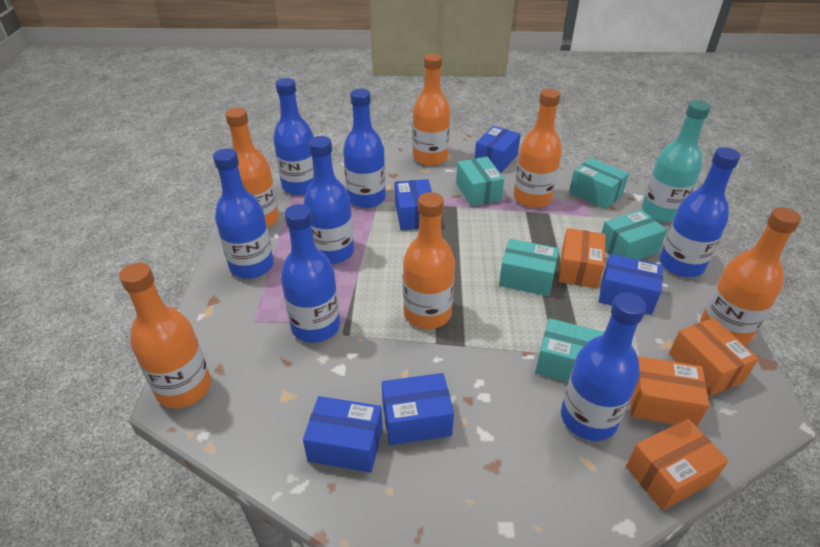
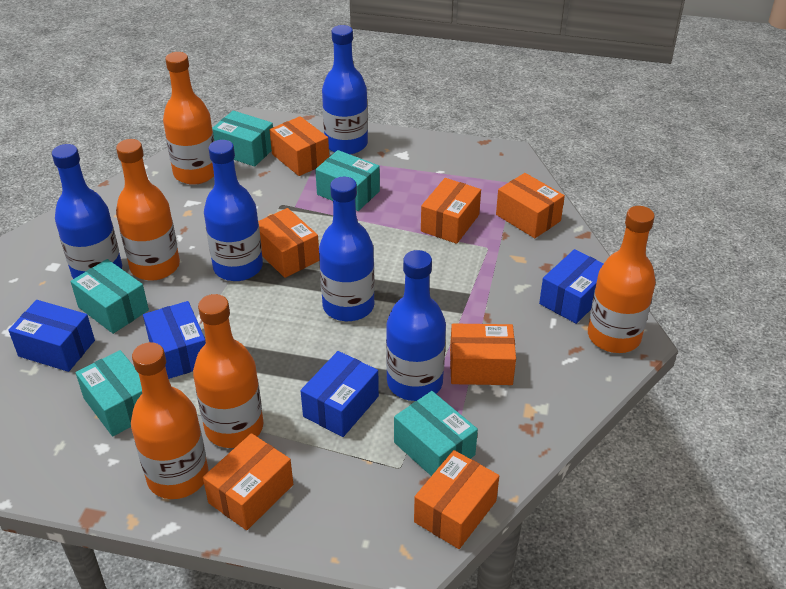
blue bottle: [213,148,274,279] [273,78,314,195] [281,204,340,343] [304,136,354,264] [343,89,386,208] [561,292,646,441] [660,147,740,277] = 7 -> [52,144,122,279] [204,140,263,281] [319,177,375,321] [322,25,368,155] [386,250,446,401] = 5
blue box: [303,396,383,473] [382,373,454,445] [395,179,432,230] [475,126,521,173] [599,254,663,315] = 5 -> [8,300,95,372] [143,301,206,379] [301,351,379,437] [539,249,604,324] = 4
orange bottle: [119,263,211,408] [225,107,279,228] [403,192,455,329] [413,54,450,166] [514,88,562,208] [700,207,801,345] = 6 -> [116,139,180,280] [131,342,208,499] [163,52,214,185] [193,294,263,448] [588,206,656,353] = 5
orange box: [558,228,606,289] [626,419,729,511] [630,356,710,427] [669,318,759,396] = 4 -> [203,433,293,530] [258,208,320,278] [270,116,329,176] [414,450,499,549] [421,178,481,244] [450,323,516,385] [496,173,565,238] = 7
turquoise bottle: [642,100,711,222] = 1 -> none = 0

